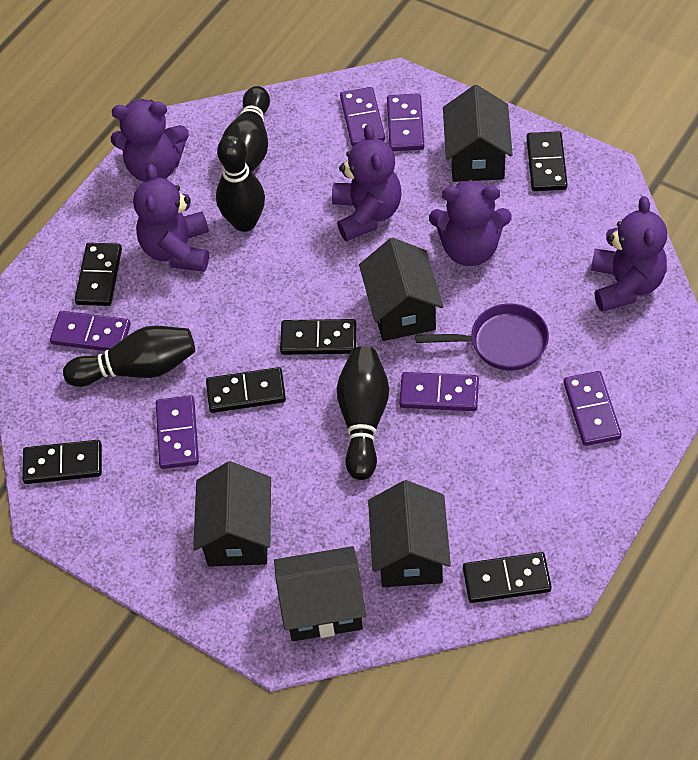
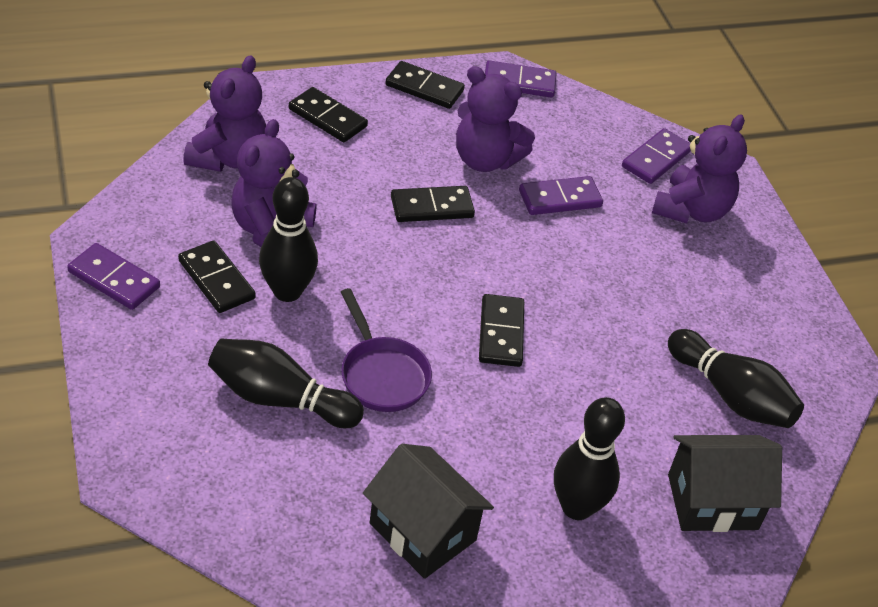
black domino: [22,440,102,484] [75,243,122,306] [206,367,286,413] [280,319,356,355] [463,552,552,603] [526,131,568,191] = 6 -> [178,240,256,313] [289,87,368,142] [385,61,465,109] [391,186,475,222] [479,294,524,367] = 5
black house: [193,461,271,567] [274,546,366,641] [359,238,444,341] [368,480,451,587] [443,85,513,182] = 5 -> [363,444,494,579] [668,435,782,532] = 2
purple domino: [50,311,131,351] [156,395,199,469] [340,87,385,147] [387,93,424,151] [399,372,479,411] [563,371,622,446] = 6 -> [67,243,160,310] [485,60,557,98] [519,176,603,215] [622,128,691,184] = 4
purple teddy bear: [111,99,189,181] [133,164,209,272] [332,124,401,241] [429,179,511,266] [591,196,667,312] = 5 -> [183,55,266,172] [231,119,316,247] [456,66,535,172] [652,114,747,224] = 4

